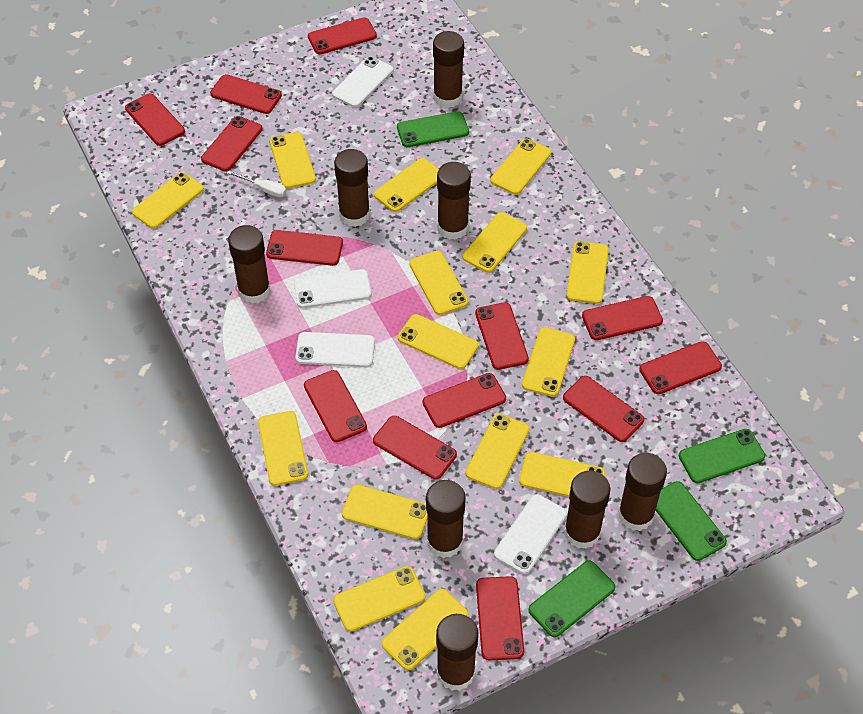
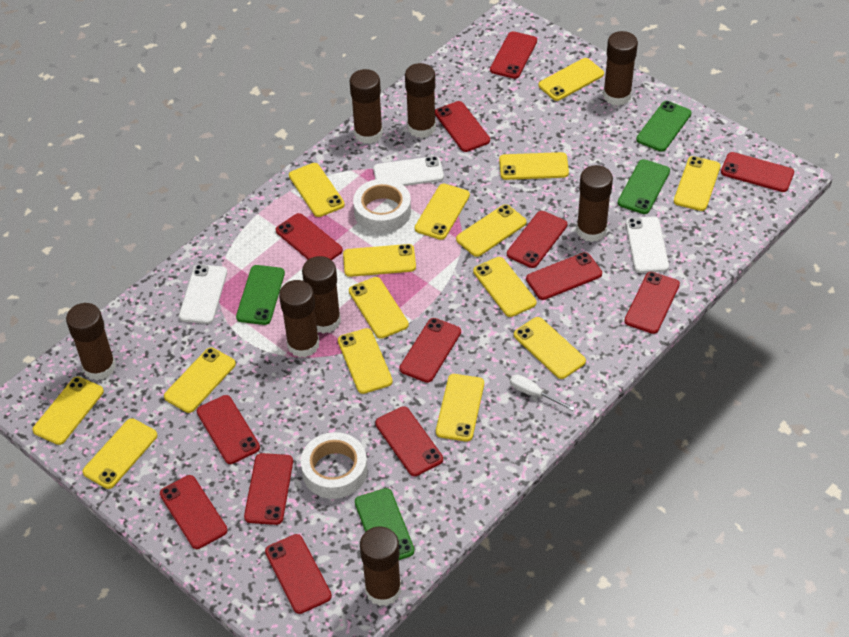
white phone: [294,269,371,308] [295,332,375,367] [332,56,393,107] [494,494,567,574] = 4 -> [179,264,227,324] [373,156,444,186] [626,217,669,273] = 3
white tape: none = 0 -> [301,432,368,499] [353,179,411,233] = 2

